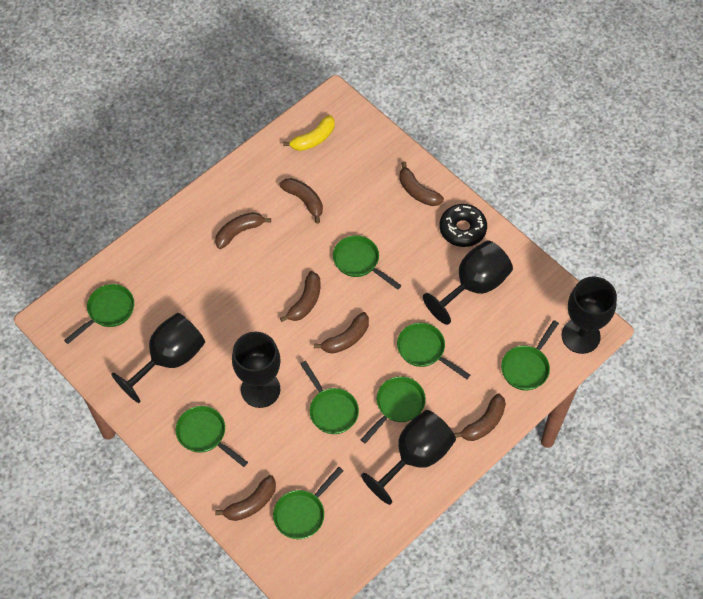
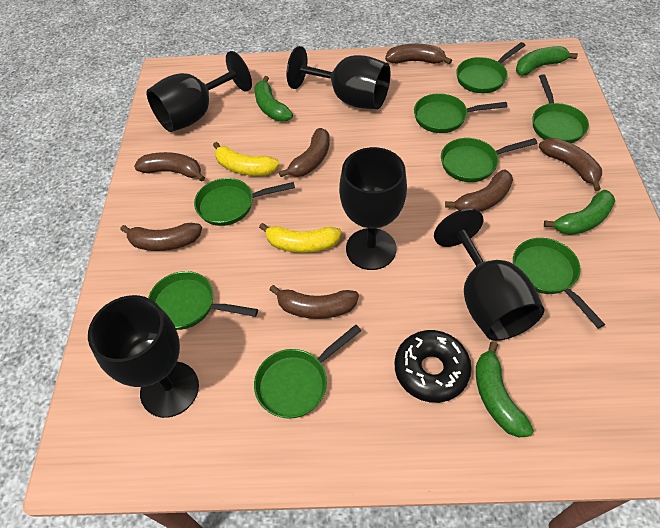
green banana: none = 0 -> [254,76,293,121] [476,341,534,438] [516,46,578,76] [544,190,615,235] = 4
yellow banana: [283,115,335,151] = 1 -> [213,142,280,176] [259,223,342,253] = 2

